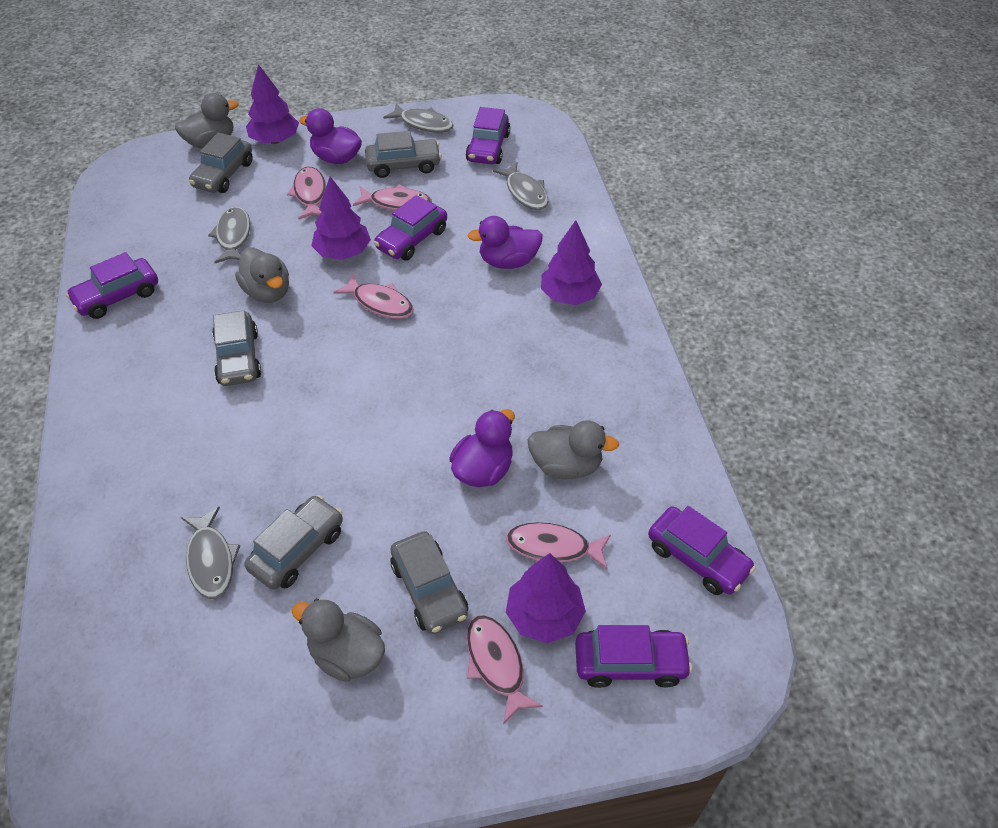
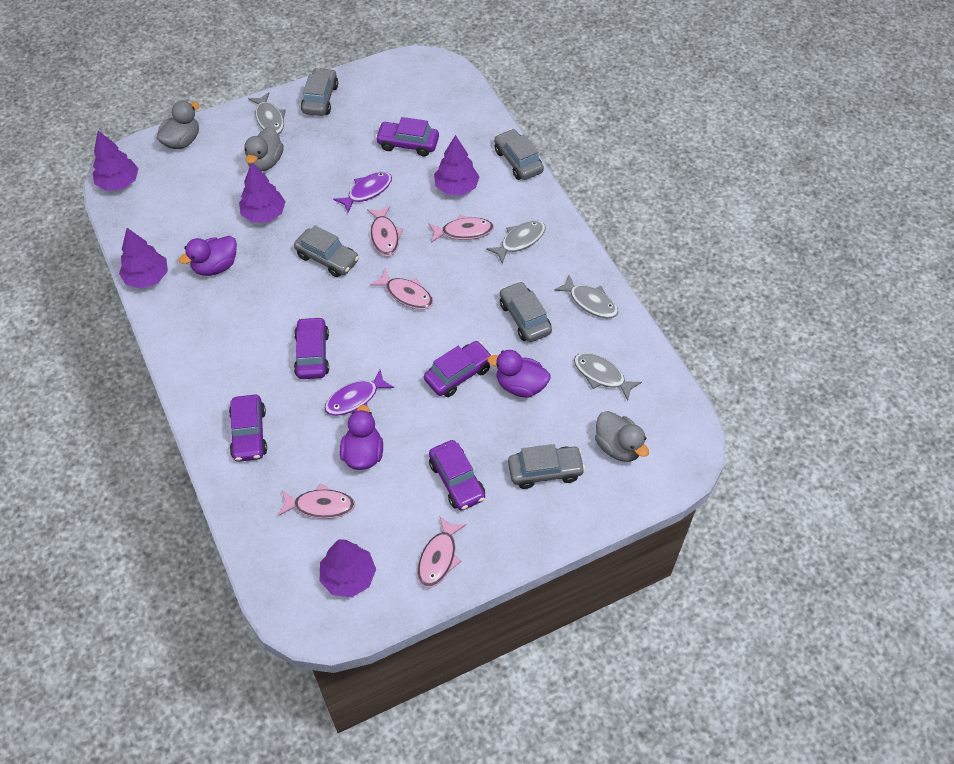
grey duck: [175,93,239,148] [235,247,289,303] [292,599,385,682] [527,420,619,479] = 4 -> [157,101,199,149] [244,127,284,171] [595,411,649,462] = 3
purple fish: none = 0 -> [325,370,394,416] [333,172,392,213] = 2
purple tree: [246,64,299,144] [311,177,371,260] [506,553,586,644] [541,220,602,305] = 4 -> [92,131,139,191] [119,228,168,289] [239,162,286,223] [320,539,376,597] [434,135,480,195] = 5

